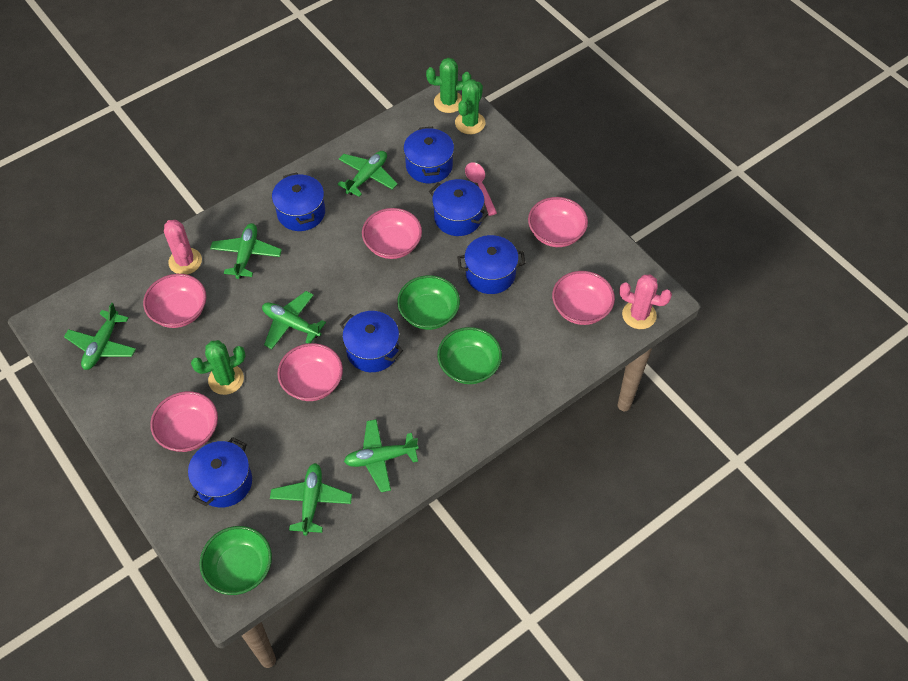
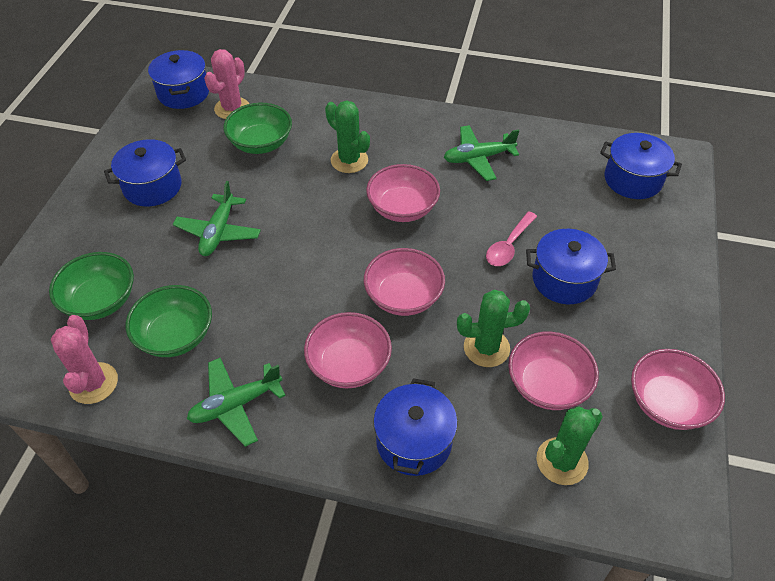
blue pot: [188,437,252,508] [272,172,325,231] [340,311,403,372] [403,127,454,183] [429,179,488,236] [457,235,526,294] = 6 -> [104,139,186,207] [148,50,209,109] [373,378,458,476] [526,229,616,304] [600,133,682,199] = 5
green plane: [64,302,136,370] [210,223,282,279] [262,291,326,349] [270,463,352,536] [337,151,397,197] [344,419,419,492] = 6 -> [173,181,261,256] [187,358,286,447] [444,125,519,181] = 3
pink bowl: [143,274,207,328] [150,391,218,452] [277,343,343,401] [362,208,422,259] [528,197,588,247] [552,271,615,325] = 6 -> [304,312,392,388] [364,248,445,316] [366,164,440,222] [508,332,599,410] [631,349,725,430] = 5

